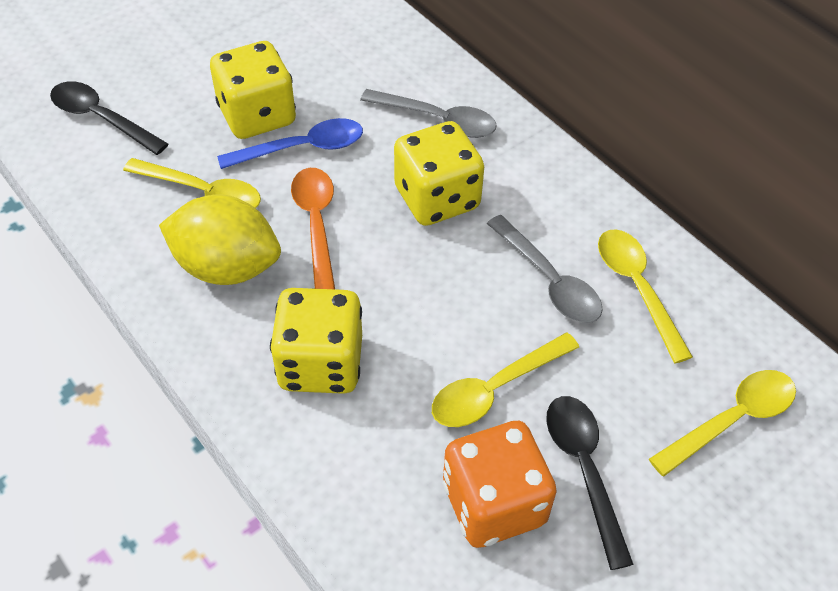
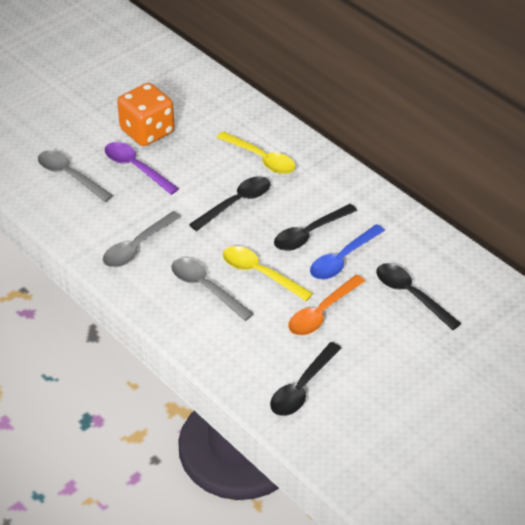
black spoon: [50,81,168,155] [546,396,634,570] = 2 -> [189,176,271,231] [270,342,341,416] [274,204,357,251] [376,263,461,330] = 4
grey spoon: [360,89,497,138] [487,215,603,323] = 2 -> [38,150,113,202] [103,211,181,267] [171,258,254,321] = 3
purple spoon: none = 0 -> [105,142,179,195] = 1
yellow dice: [210,41,296,139] [270,288,362,394] [394,121,484,226] = 3 -> none = 0
yellow lemon: [159,195,281,285] = 1 -> none = 0
yellow spoon: [123,158,261,208] [432,333,579,427] [598,229,693,363] [649,370,796,477] = 4 -> [217,131,296,174] [223,246,313,301] = 2

